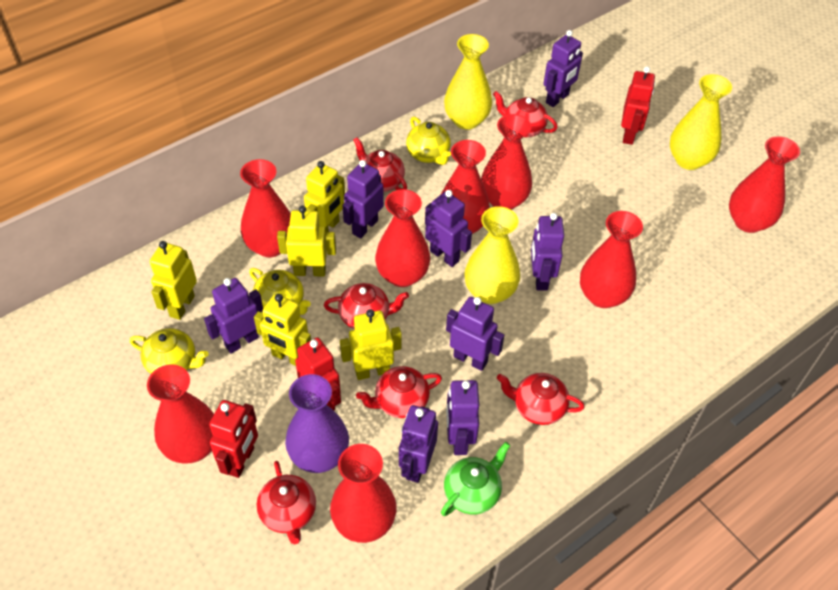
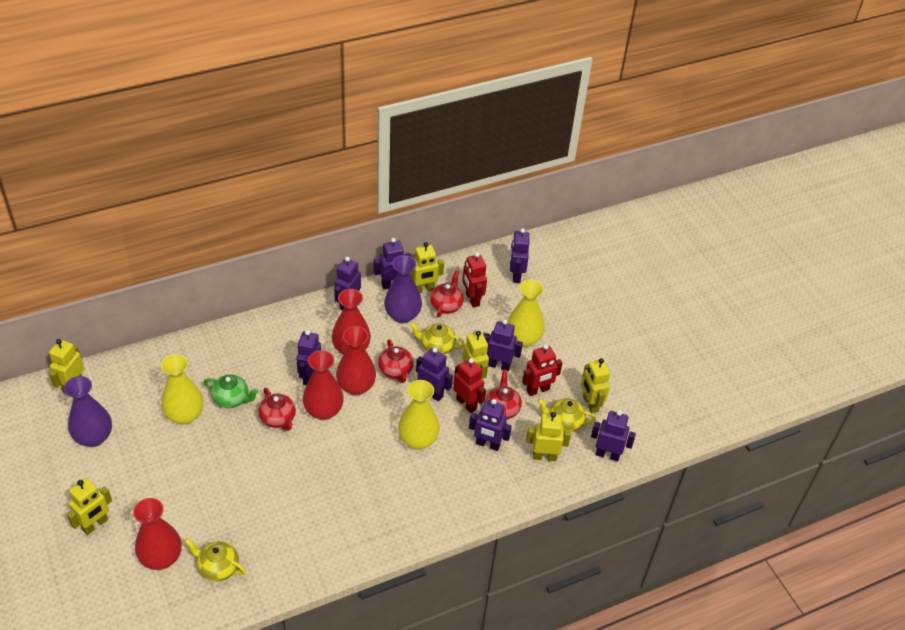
purple vase: [285,374,349,473] = 1 -> [64,376,112,447] [384,255,422,323] = 2
red teapot: [257,461,316,544] [324,283,409,329] [353,137,407,192] [356,366,442,418] [493,91,558,137] [497,373,584,425] = 6 -> [258,388,296,431] [378,339,414,383] [430,270,464,317] [486,370,522,419] = 4
red vase: [147,364,214,464] [240,159,291,258] [330,444,397,543] [375,189,430,287] [441,140,490,234] [481,114,532,210] [580,211,643,308] [729,136,800,233] = 8 -> [133,498,181,570] [303,350,344,420] [332,289,371,355] [336,326,376,396] = 4
yellow robot: [150,241,197,320] [254,294,311,366] [277,206,336,277] [304,161,345,233] [340,309,402,380] = 5 -> [49,339,84,395] [67,478,112,535] [410,242,444,293] [462,331,489,379] [526,412,571,461] [581,358,610,413] = 6

